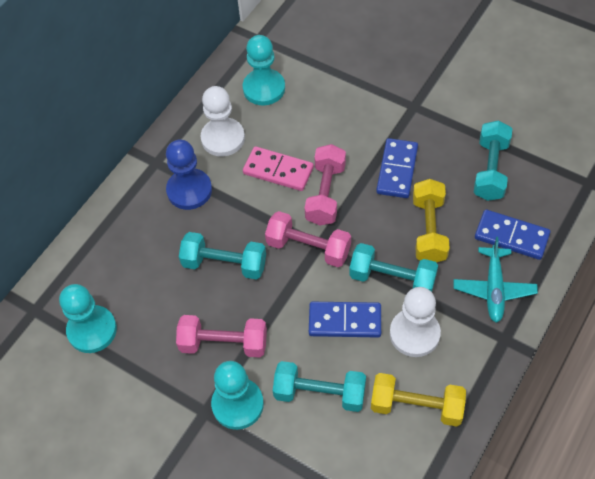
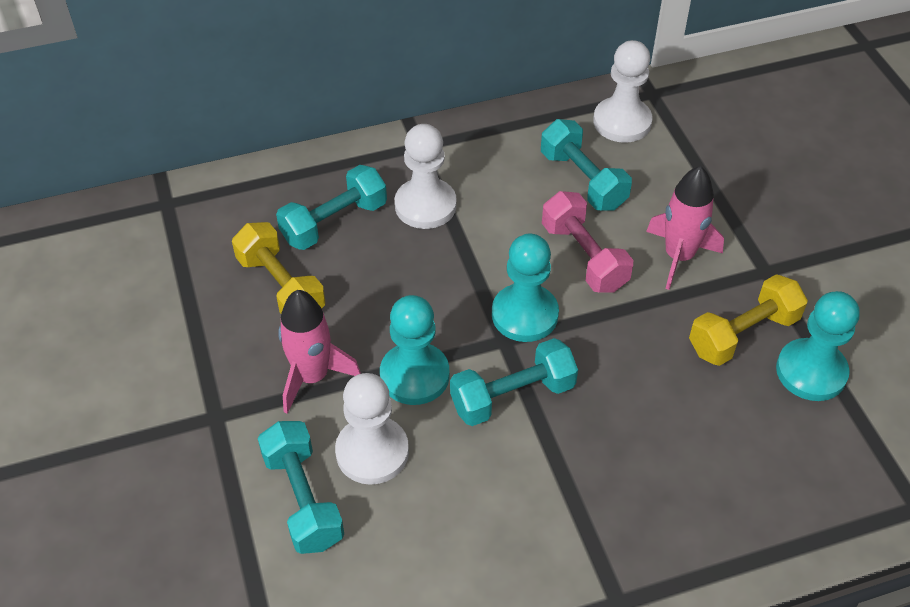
blue domino: [309,302,381,337] [376,138,418,198] [475,210,551,260] = 3 -> none = 0
blue pawn: [166,140,212,210] = 1 -> none = 0
pink domino: [243,146,314,191] = 1 -> none = 0
pink dumbbell: [176,315,267,357] [265,211,351,267] [304,144,346,225] = 3 -> [542,191,633,293] = 1
pink rocket: none = 0 -> [278,290,361,414] [646,166,724,290] = 2
turquoise plane: [454,237,538,323] = 1 -> none = 0
white pawn: [201,86,245,157] [390,287,441,357] = 2 -> [335,373,409,485] [395,124,457,229] [593,40,652,143] = 3

